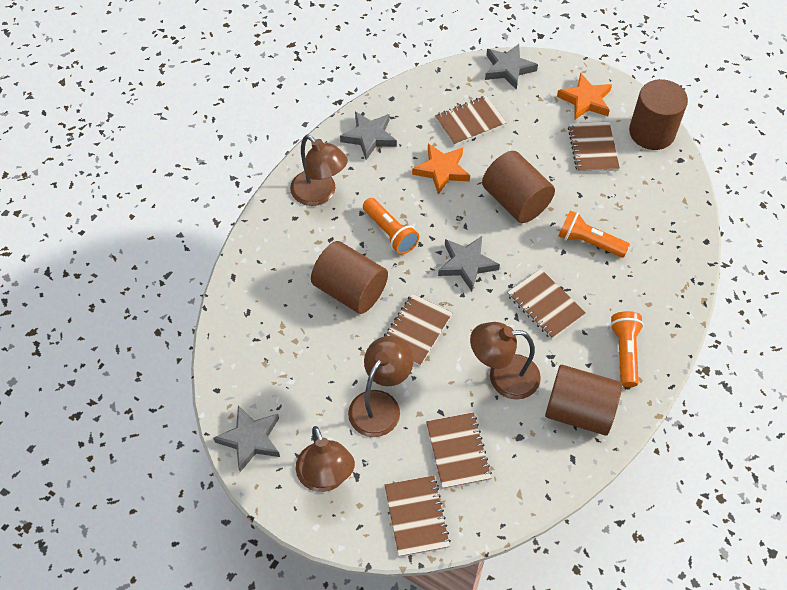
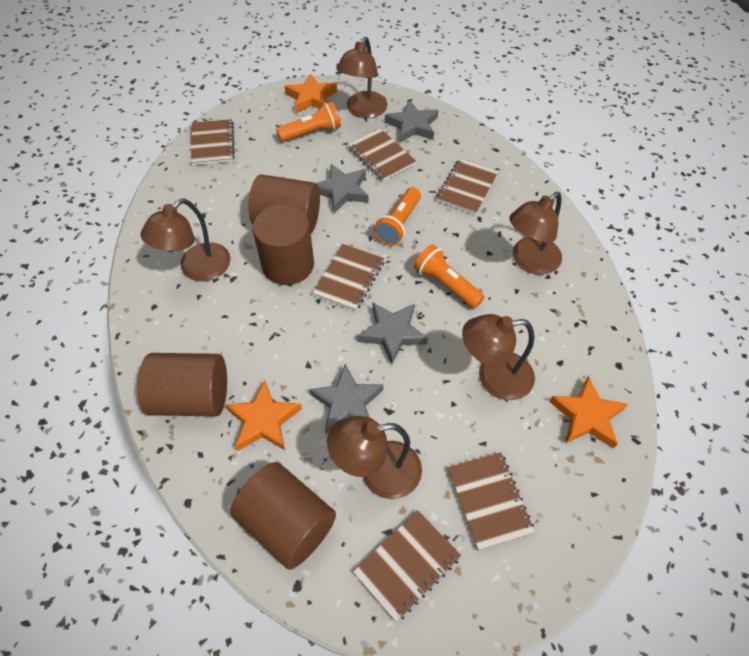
brown lamp: [290,135,348,206] [296,426,355,492] [348,336,413,437] [470,322,541,400] = 4 -> [141,198,231,281] [327,416,422,499] [336,37,387,118] [462,314,535,400] [509,192,562,275] = 5
orange star: [412,144,470,194] [557,73,612,120] = 2 -> [226,381,302,451] [285,73,337,113] [549,376,628,449] = 3

